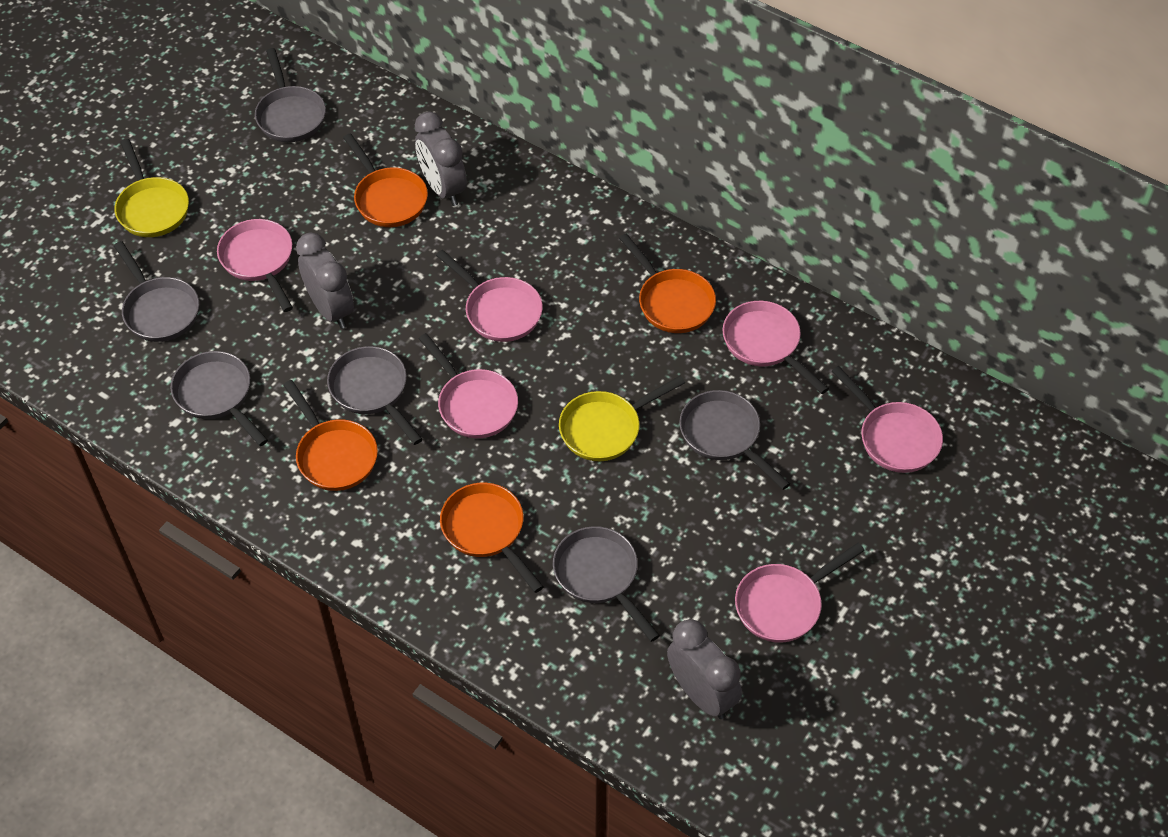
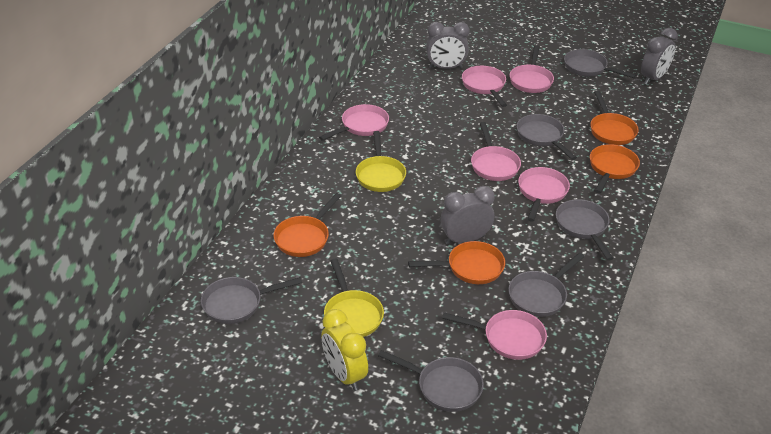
yellow clock: none = 0 -> [321,309,368,391] = 1

